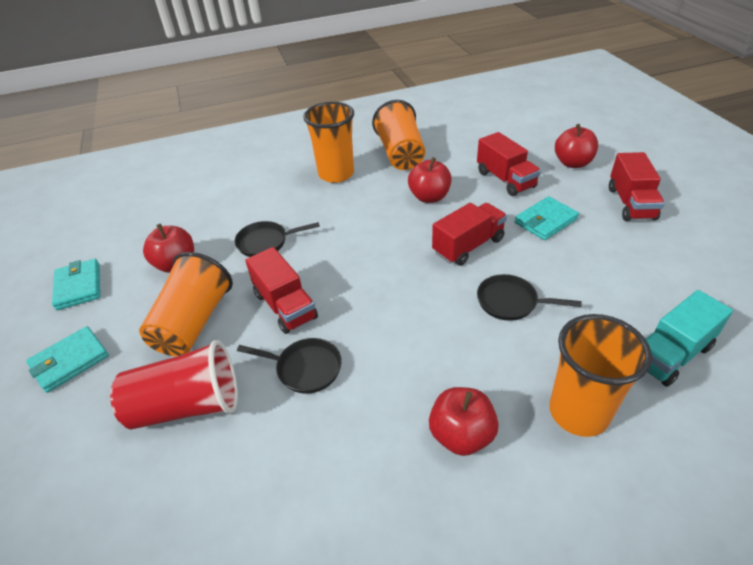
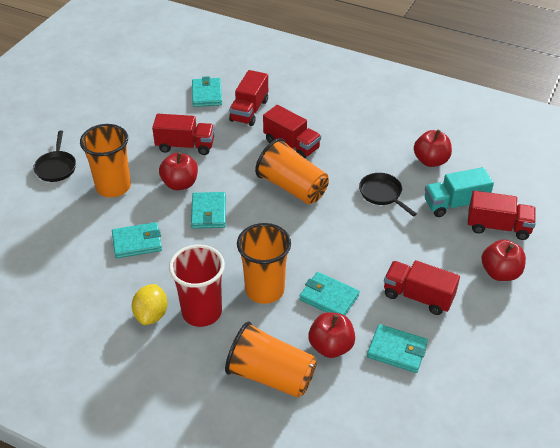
black pan: [234,221,320,257] [237,338,342,394] [477,274,582,321] = 3 -> [33,131,76,182] [359,173,417,216] = 2
red truck: [245,247,318,334] [432,203,507,266] [477,132,541,196] [609,152,665,221] = 4 -> [152,114,214,155] [229,70,268,126] [263,105,321,159] [384,260,460,315] [468,190,536,240] = 5
turquoise wallet: [26,326,109,393] [52,259,100,310] [514,196,579,240] = 3 -> [112,222,162,258] [191,192,226,229] [192,76,222,107] [299,272,360,316] [367,324,428,373] = 5
yellow lemon: none = 0 -> [132,284,168,325] = 1

